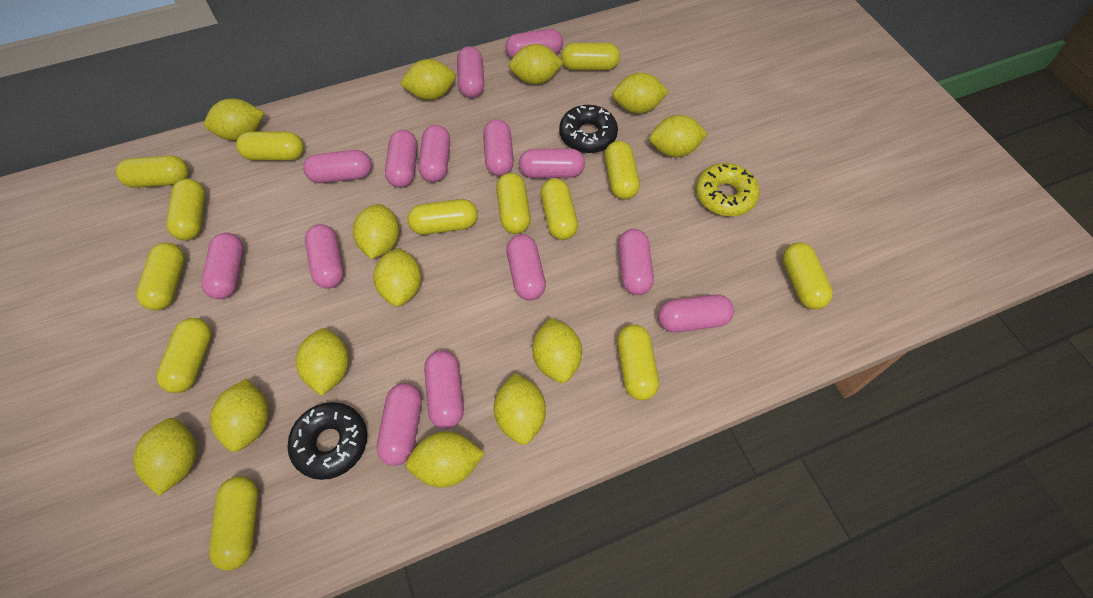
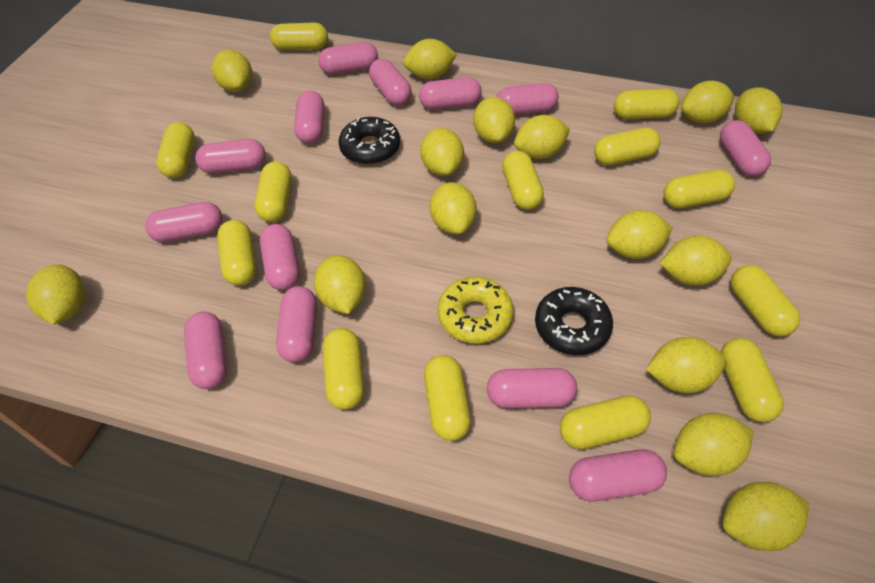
pink capsule: [201,233,244,299] [303,150,372,183] [305,224,344,289] [377,383,422,466] [385,130,417,188] [418,125,450,182] [424,350,464,429] [457,46,484,98] [483,119,514,176] [505,29,563,59] [506,234,546,301] [519,148,585,178] [618,229,654,295] [658,294,734,332] = 14 -> [145,202,223,242] [184,312,228,389] [195,139,266,174] [260,224,300,290] [276,286,317,362] [294,91,324,144] [318,42,378,75] [369,59,412,106] [419,77,482,110] [487,368,577,408] [496,83,559,115] [569,449,667,502] [720,120,771,177] = 13
yellow lemon: [133,418,197,496] [204,99,264,140] [210,378,269,452] [296,328,349,396] [353,204,399,259] [373,248,422,307] [400,59,456,100] [406,431,484,488] [494,373,546,445] [509,44,564,84] [532,318,582,383] [613,73,669,114] [649,115,708,157] = 13 -> [26,264,86,325] [212,49,252,92] [314,255,366,314] [403,39,457,79] [420,128,464,176] [430,182,477,234] [473,97,515,143] [514,115,570,159] [606,210,672,259] [646,337,726,393] [660,236,732,286] [674,413,753,476] [681,80,734,123] [723,482,809,551] [735,87,783,134] = 15

